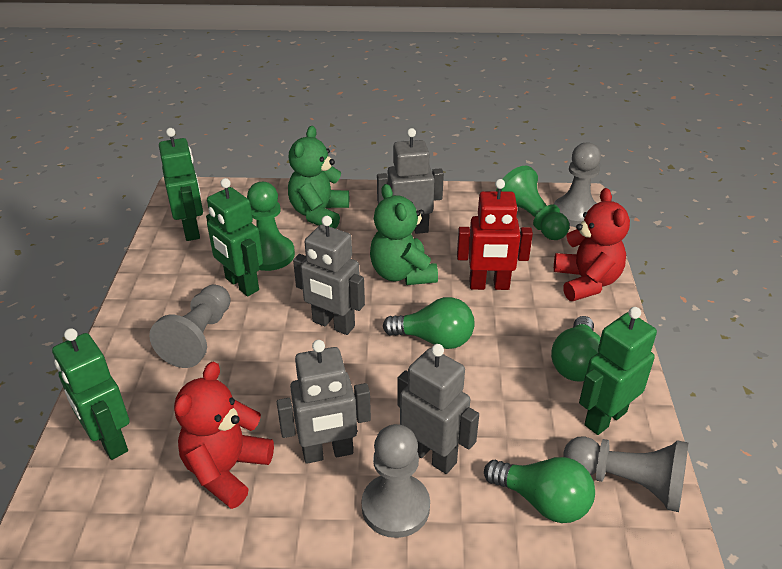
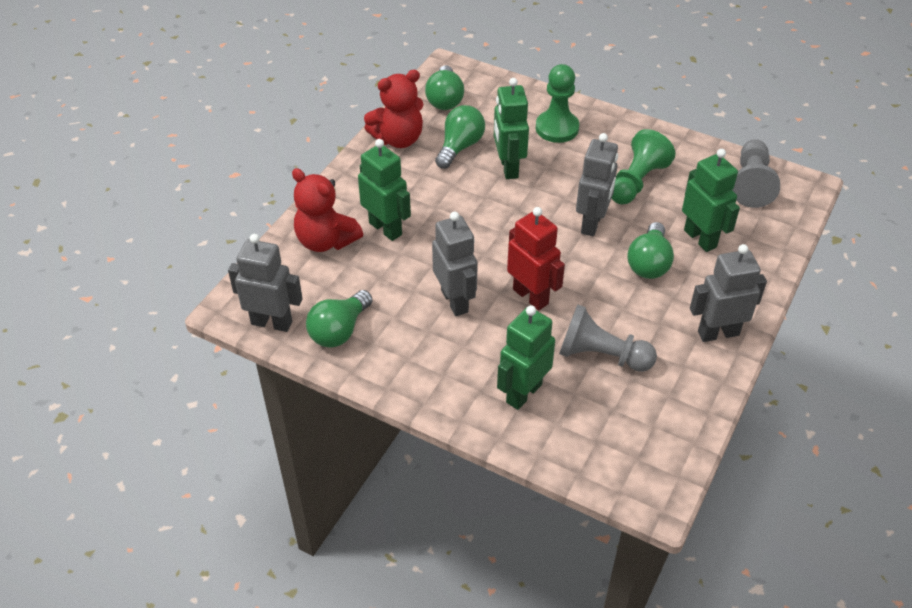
green light bulb: [383,297,475,349] [484,457,595,523] [551,316,601,382] = 3 -> [306,290,373,348] [425,65,464,110] [435,105,485,169] [627,222,674,279] = 4
green teddy bear: [288,126,349,229] [370,184,438,285] = 2 -> none = 0
grey pawn: [149,285,231,368] [361,424,430,538] [554,142,601,227] [563,436,689,512] = 4 -> [559,304,657,372] [732,139,780,208] = 2

